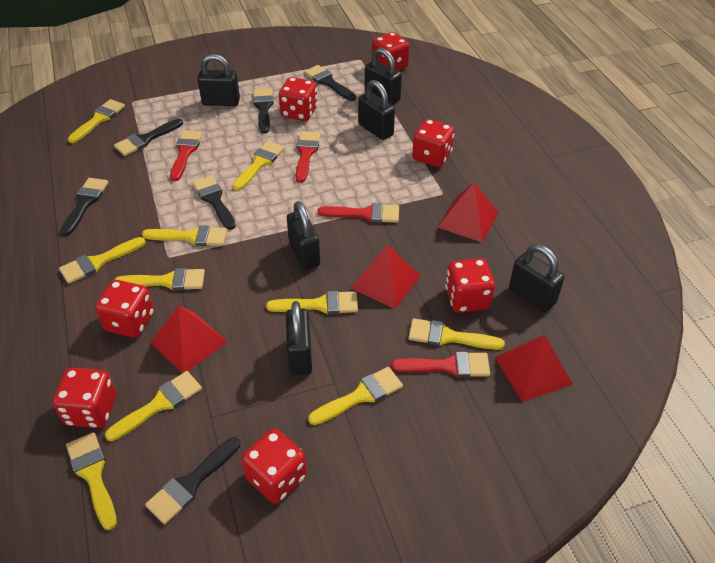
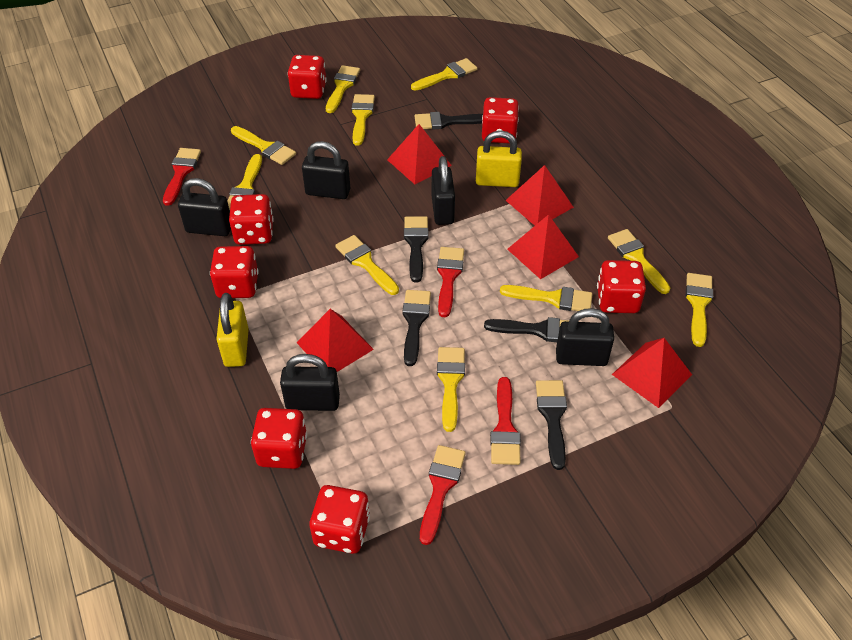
black brush: [60,178,109,236] [114,118,183,156] [145,437,240,524] [192,175,236,230] [253,88,274,134] [304,65,356,101] = 6 -> [402,290,431,366] [404,216,429,283] [415,112,483,129] [484,317,569,342] [536,380,567,470] = 5
black padlock: [197,54,240,106] [286,301,312,376] [287,201,320,270] [358,80,395,140] [365,48,402,105] [509,244,564,312] = 6 -> [178,178,231,236] [280,354,340,411] [302,141,350,199] [432,156,455,225] [556,308,614,366] = 5
red pyramid: [150,306,228,373] [351,244,421,309] [438,182,499,243] [495,335,573,402] = 4 -> [296,309,374,372] [387,124,452,184] [505,165,574,226] [507,214,579,279] [612,338,692,408] = 5
yellow padlock: none = 0 -> [216,293,249,367] [476,131,522,187] = 2

